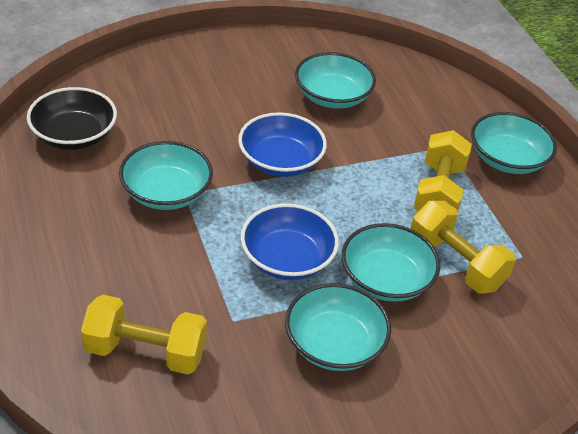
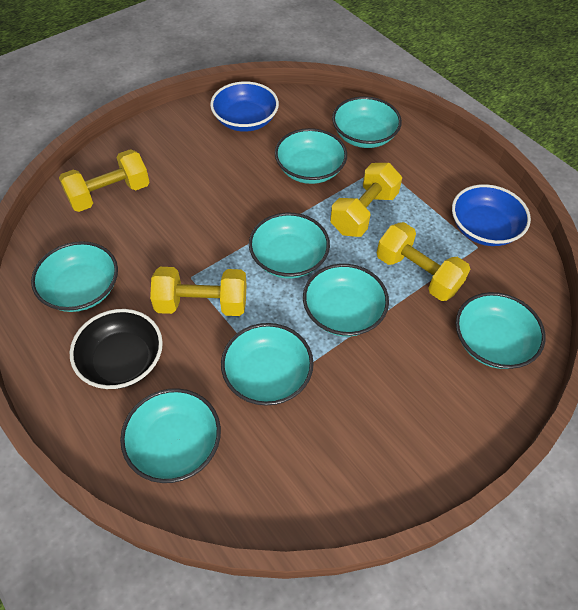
turquoise bowl: [119,141,213,210] [285,283,391,371] [295,52,376,109] [341,223,440,302] [471,112,557,174] = 5 -> [31,241,118,312] [120,388,221,483] [221,323,314,406] [249,213,330,279] [275,128,347,184] [303,264,389,337] [332,96,402,148] [456,292,546,369] = 8
yellow dumbbell: [81,295,207,375] [410,201,516,294] [413,130,472,213] = 3 -> [59,149,149,212] [150,267,247,316] [330,163,402,237] [377,222,470,301] = 4

